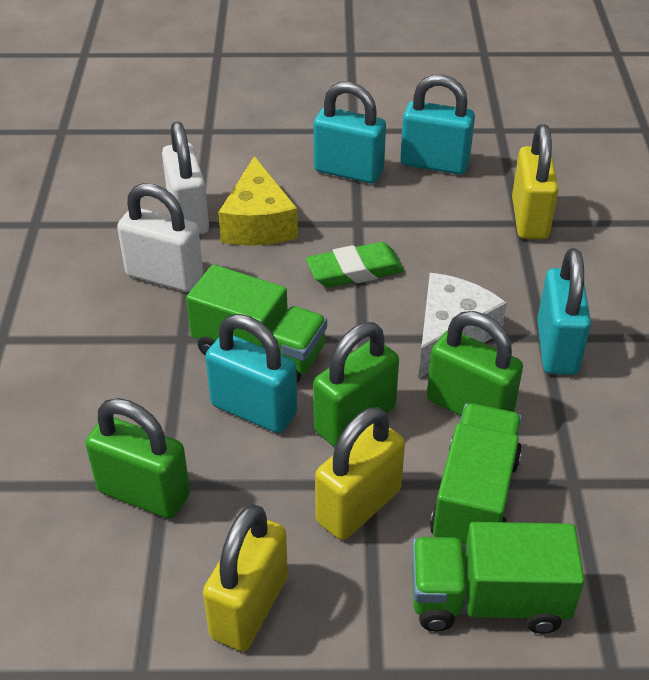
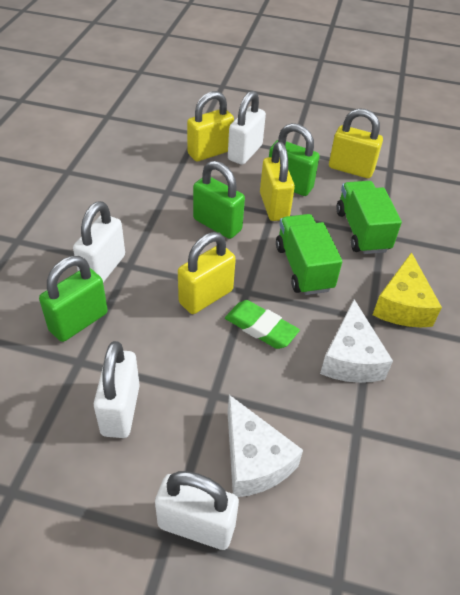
green truck: [186,264,327,383] [412,522,585,634] [430,403,522,549] = 3 -> [276,214,342,295] [336,181,402,254] = 2
turquoise padlock: [205,314,297,433] [313,82,386,184] [400,75,475,175] [537,248,591,375] = 4 -> none = 0
white cheese: [419,273,507,378] = 1 -> [227,395,303,497] [320,299,393,383] = 2
white padlock: [117,183,203,292] [162,122,209,234] = 2 -> [73,201,125,282] [94,341,140,438] [155,471,239,550] [228,91,266,165] = 4
yellow padlock: [203,504,288,651] [315,407,405,540] [512,124,559,239] = 3 -> [178,232,236,314] [187,91,234,161] [260,142,295,221] [329,109,383,178] = 4

